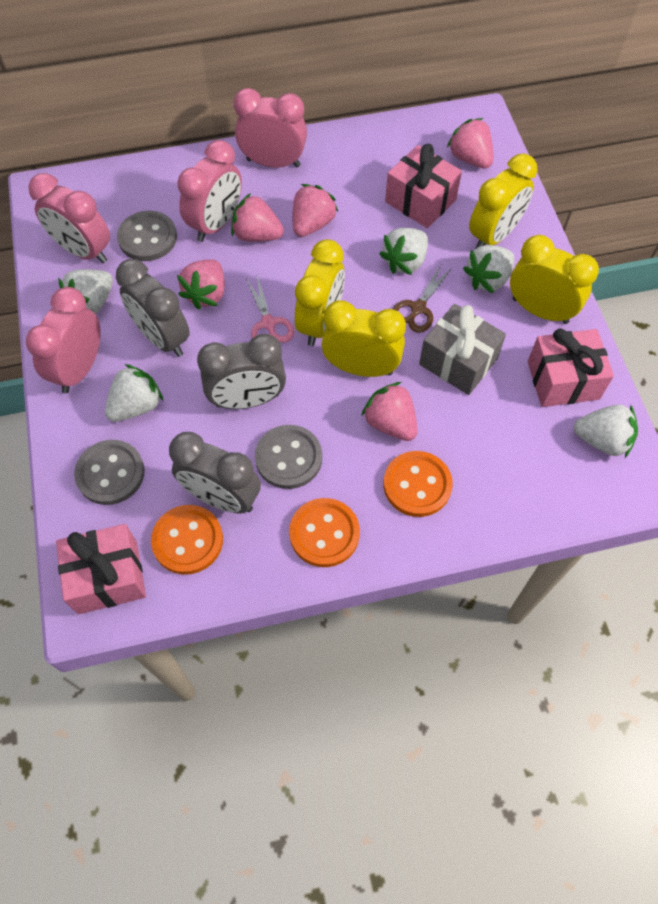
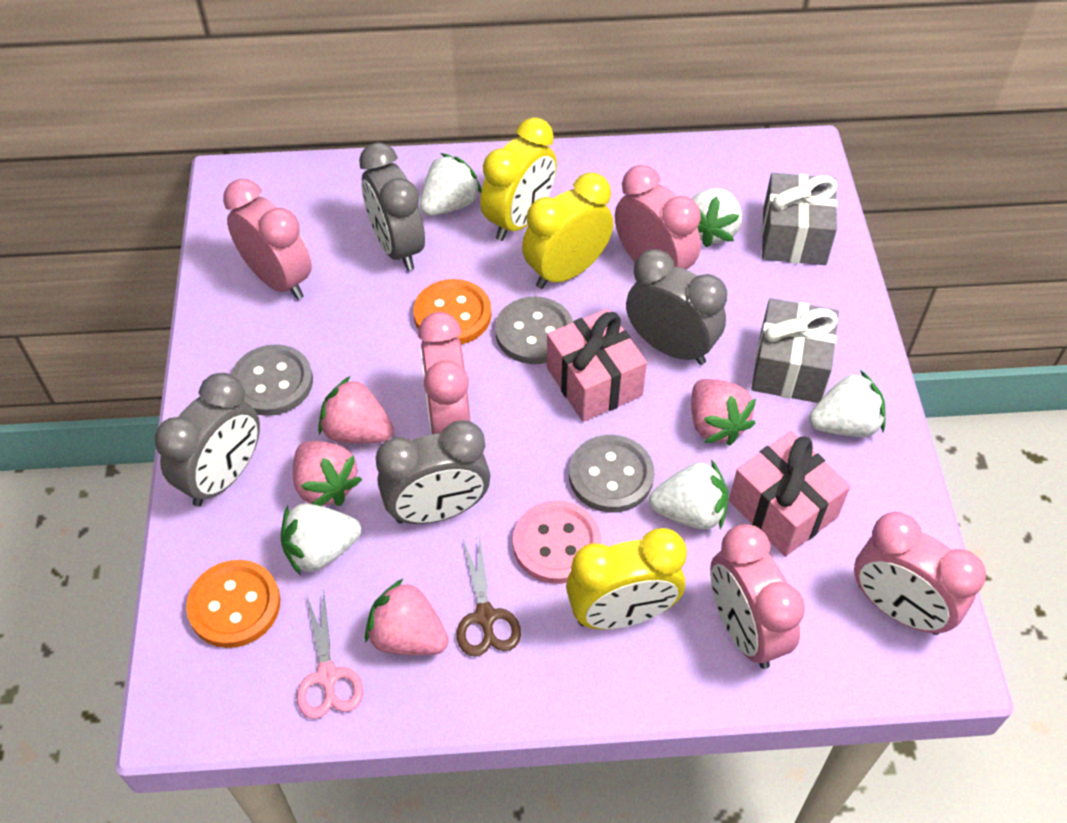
grey clock: [116,259,190,357] [169,432,261,514] [197,334,286,409] = 3 -> [155,373,260,507] [359,142,425,271] [376,420,490,524] [626,249,727,365] = 4
grey gift: [419,304,506,395] = 1 -> [751,298,839,403] [762,173,838,265] = 2
orange button: [151,505,223,575] [289,498,360,567] [383,451,453,517] = 3 -> [186,560,280,648] [413,279,491,344] = 2
pink button: none = 0 -> [513,501,601,584] = 1
pink clock: [26,287,101,393] [28,173,110,263] [177,140,242,242] [234,88,307,168] = 4 -> [223,179,312,300] [418,312,470,434] [615,165,701,269] [710,524,805,669] [854,512,986,635] = 5
pink gift: [56,524,146,614] [385,144,462,228] [528,328,614,407] = 3 -> [547,308,647,422] [729,431,850,556] = 2
pink strawberry: [177,259,225,310] [231,193,284,242] [293,184,338,237] [361,382,418,441] [447,118,493,169] = 5 -> [293,441,362,506] [318,376,394,443] [365,578,448,655] [691,379,756,445] = 4
yellow clock: [295,239,345,346] [321,301,406,377] [469,154,537,249] [510,235,599,324] = 4 -> [480,117,557,241] [522,173,613,289] [566,528,687,629] = 3

